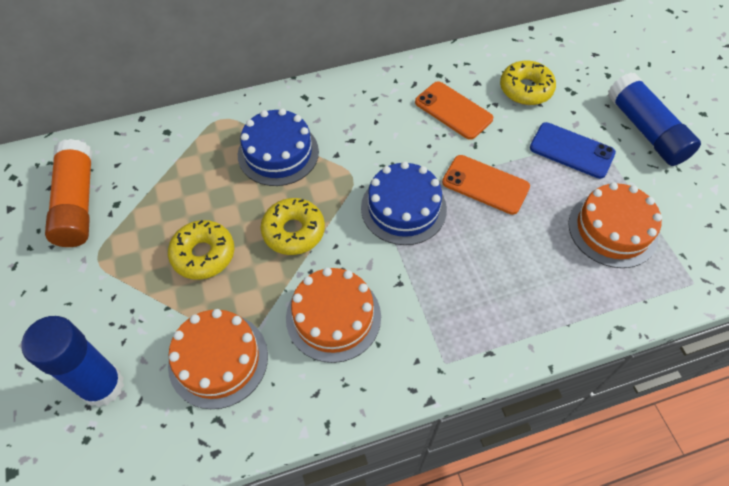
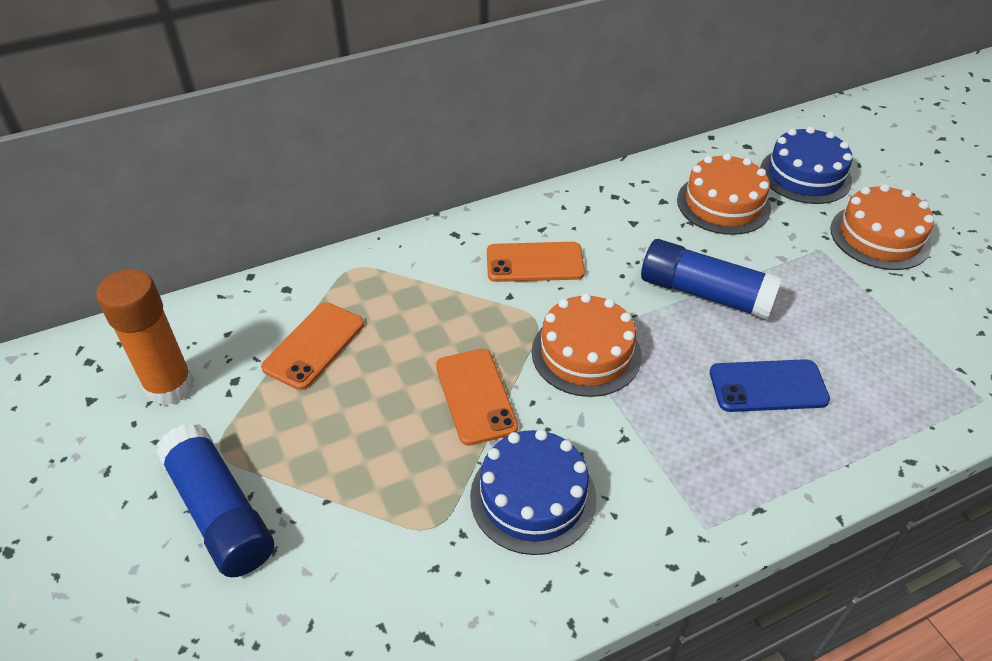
orange phone: [415,82,493,140] [442,155,530,215] = 2 -> [261,302,364,390] [436,349,518,446] [487,242,585,282] = 3
yellow donut: [168,220,234,280] [261,198,325,255] [500,60,556,105] = 3 -> none = 0

